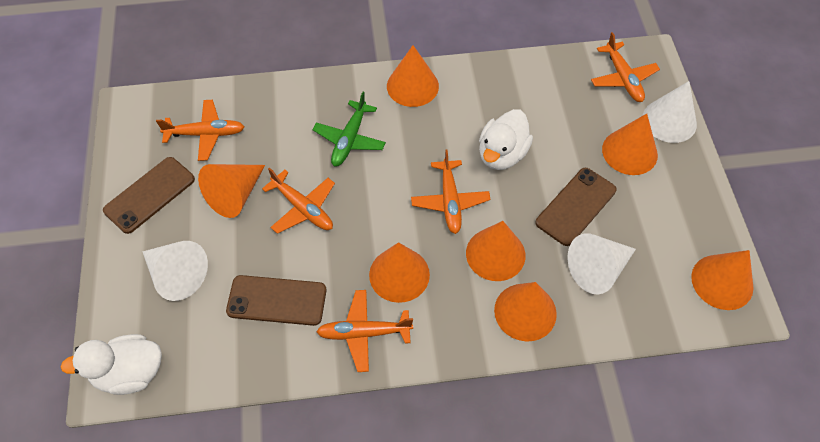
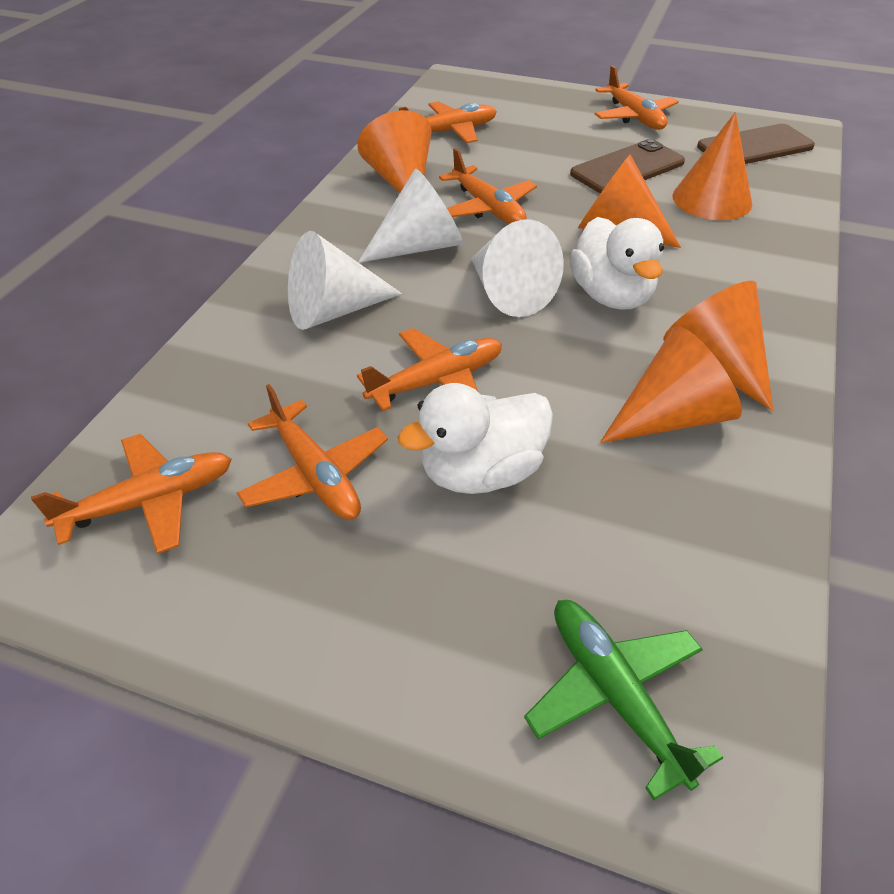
brown phone: [103,157,195,234] [226,275,326,326] [535,168,617,246] = 3 -> [570,139,685,194] [697,124,815,164] = 2
orange cone: [198,164,265,218] [369,242,430,303] [387,45,439,107] [466,221,526,281] [494,282,557,341] [602,114,658,175] [691,250,754,310] = 7 -> [357,110,432,193] [578,155,681,248] [600,326,742,443] [663,281,773,411] [672,112,752,220] = 5
orange plane: [156,100,244,161] [262,167,335,234] [316,290,413,372] [411,149,491,234] [591,32,660,102] = 5 -> [31,434,232,554] [237,384,388,520] [357,328,502,411] [399,101,497,143] [439,148,537,224] [595,65,679,130] = 6

